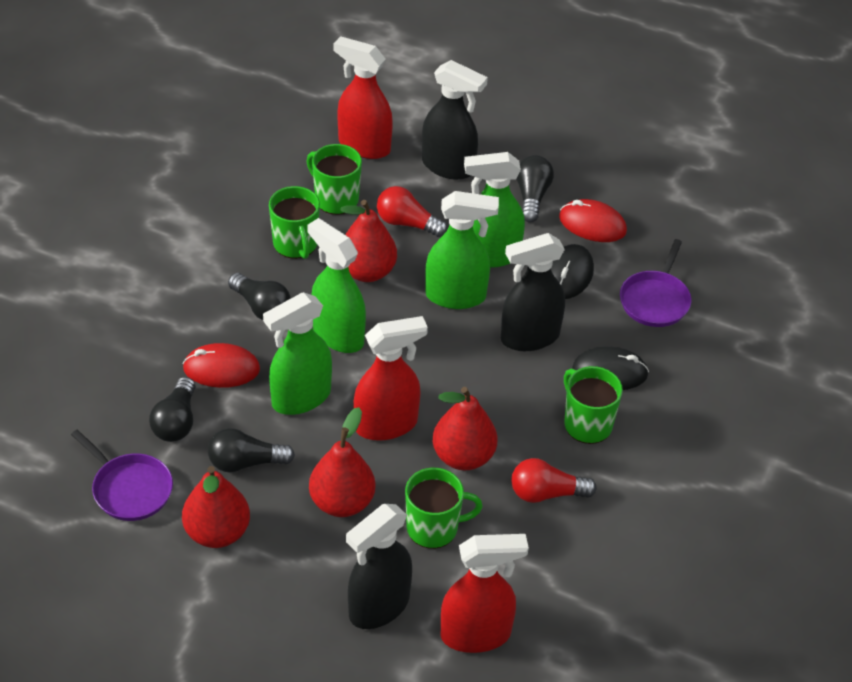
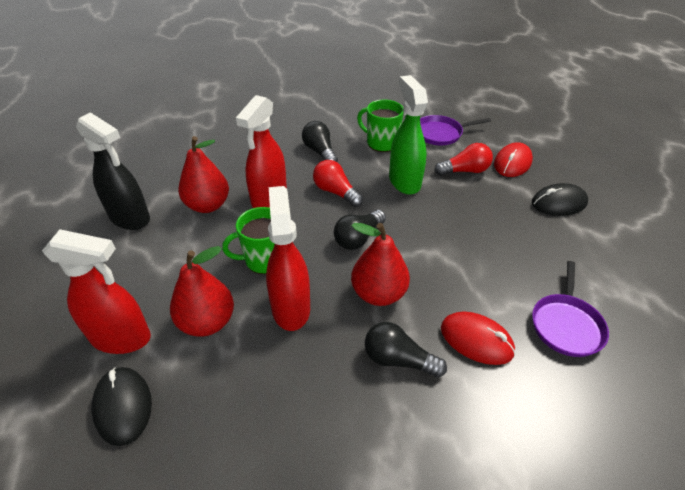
black light bulb: [149,377,195,442] [208,428,295,472] [228,273,291,320] [516,155,554,223] = 4 -> [302,121,338,162] [334,210,386,250] [365,322,447,378] = 3
black spray bottle: [346,504,412,629] [422,60,488,180] [501,233,565,351] = 3 -> [76,112,150,230] = 1
green mug: [269,186,320,259] [306,144,362,215] [405,468,483,549] [564,366,623,444] = 4 -> [222,207,275,274] [357,100,404,152] = 2
green spray bottle: [263,292,332,415] [307,218,366,353] [425,191,499,309] [464,152,525,268] = 4 -> [389,75,428,195] = 1
red pear: [182,466,250,548] [309,407,375,517] [340,200,397,282] [433,387,497,470] = 4 -> [170,246,234,337] [178,136,229,213] [351,223,410,306] = 3

